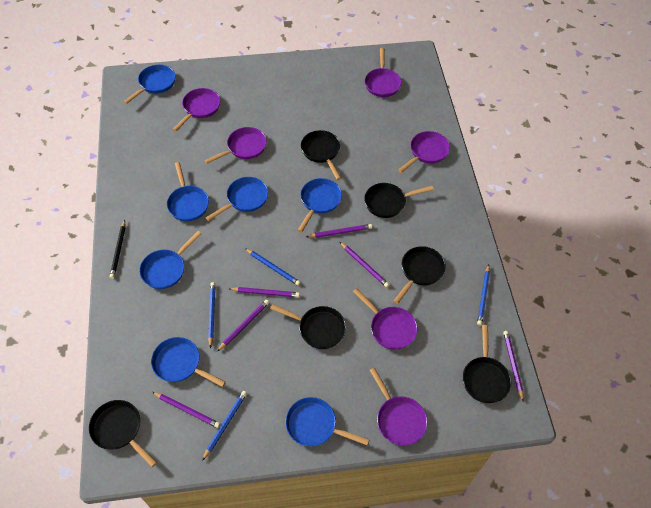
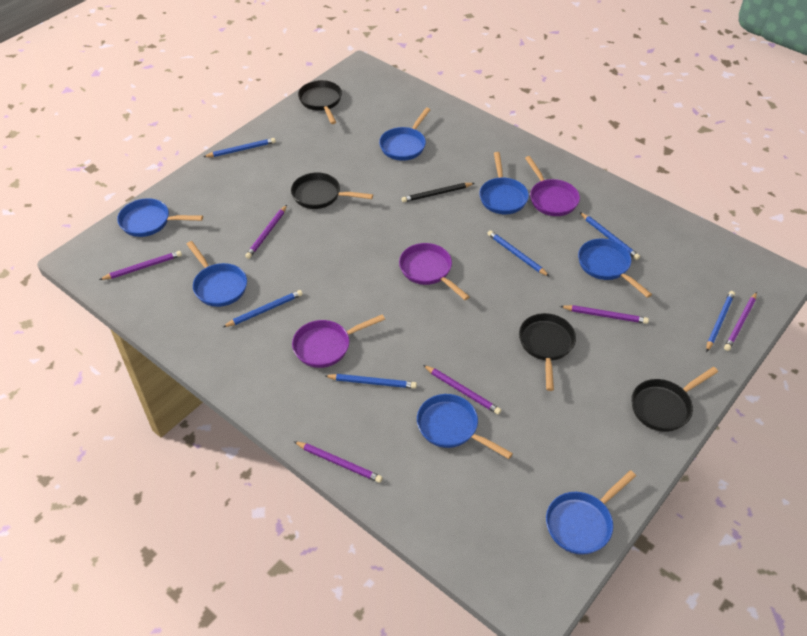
black pan: [89,400,157,467] [270,304,346,349] [301,130,341,180] [364,183,434,218] [394,246,446,304] [463,325,511,403] = 6 -> [291,173,373,209] [298,80,342,124] [519,313,576,391] [631,367,718,432] = 4
blue pencil: [202,391,247,461] [208,282,216,348] [245,248,301,286] [477,264,490,326] = 4 -> [203,138,276,157] [223,290,303,327] [325,374,417,389] [487,230,550,277] [580,212,640,260] [706,291,735,352] = 6
purple pan: [172,88,220,132] [204,127,267,164] [353,288,418,350] [365,48,402,97] [369,367,428,445] [398,131,450,173] = 6 -> [292,314,385,368] [399,243,470,300] [525,156,580,216] = 3

